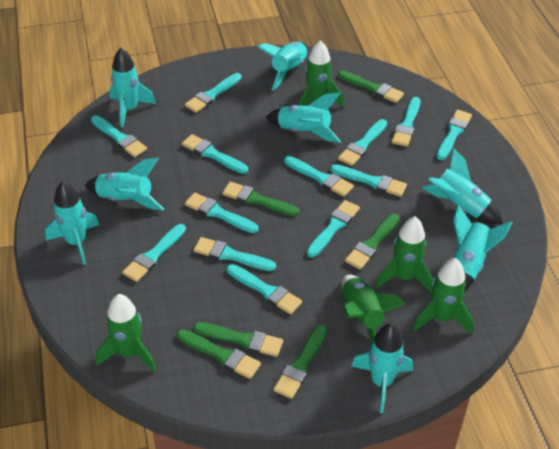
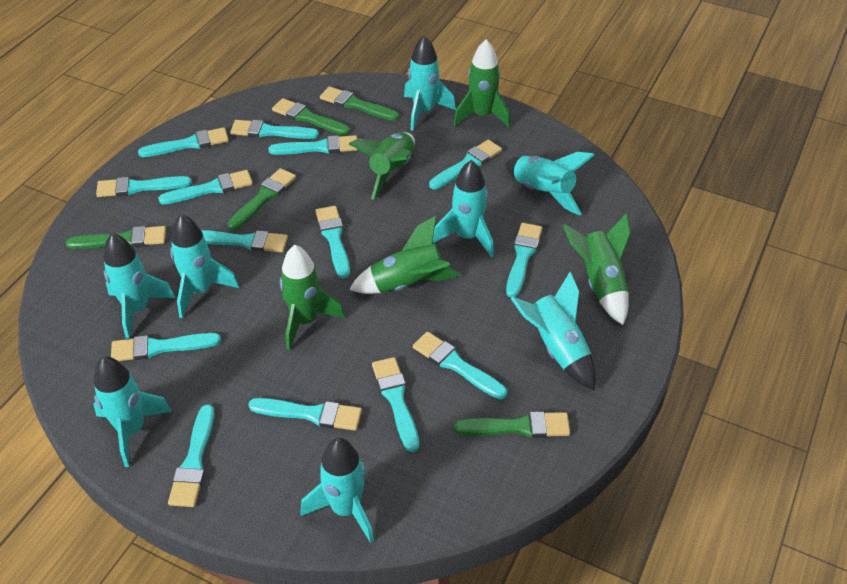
green brush: [177,329,261,379] [194,322,283,357] [222,182,299,216] [273,324,327,399] [338,70,404,103] [345,213,400,270] = 6 -> [66,226,166,249] [227,168,296,230] [272,98,350,135] [320,86,399,121] [454,411,570,438] = 5
turquoise brush: [91,115,147,157] [122,224,186,282] [182,134,248,174] [185,73,241,113] [185,192,259,233] [193,237,276,271] [227,264,302,315] [284,156,354,197] [307,200,360,258] [330,164,407,197] [338,119,387,166] [391,97,420,147] [436,110,472,160] = 13 -> [96,176,192,197] [111,333,221,361] [138,127,229,157] [158,170,253,204] [168,404,214,507] [201,230,288,252] [230,120,319,139] [248,398,362,431] [268,135,358,155] [315,206,350,279] [372,357,419,452] [413,332,507,399] [429,139,502,189] [506,223,542,297] = 14

